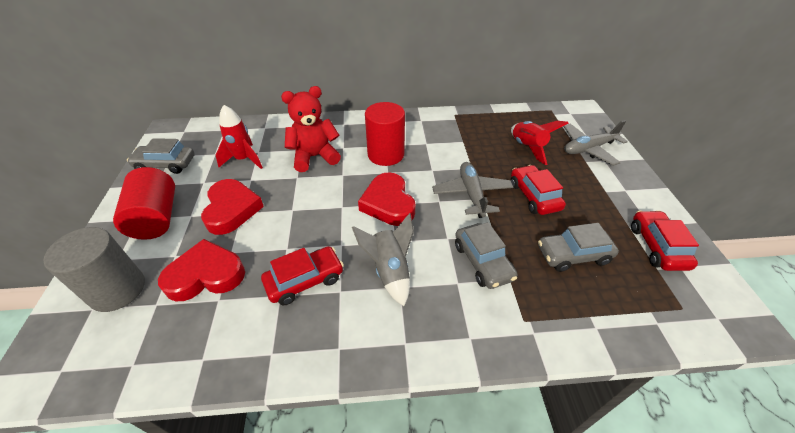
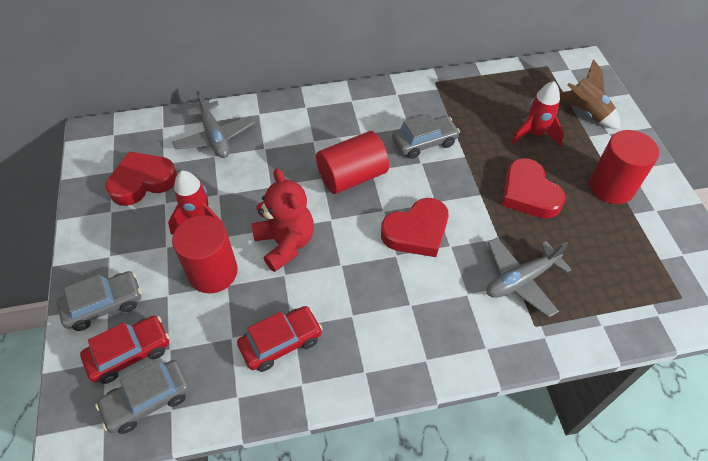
brown rocket: none = 0 -> [559,59,620,129] = 1
grey cylinder: [43,227,145,312] = 1 -> none = 0
grey rocket: [352,213,414,306] = 1 -> none = 0
red car: [261,246,344,305] [511,165,566,215] [631,210,699,271] = 3 -> [80,316,169,384] [237,306,323,372] = 2
red cylinder: [113,167,175,240] [365,102,405,166] = 2 -> [172,215,238,293] [316,131,389,194] [589,130,659,204] = 3

